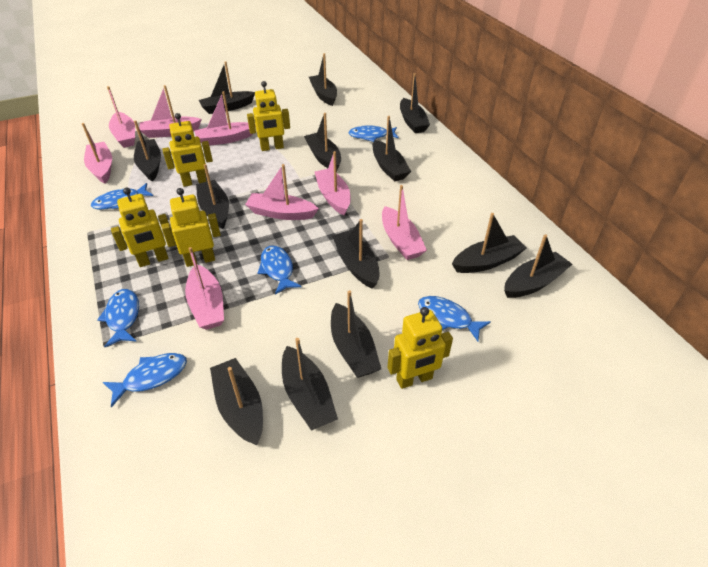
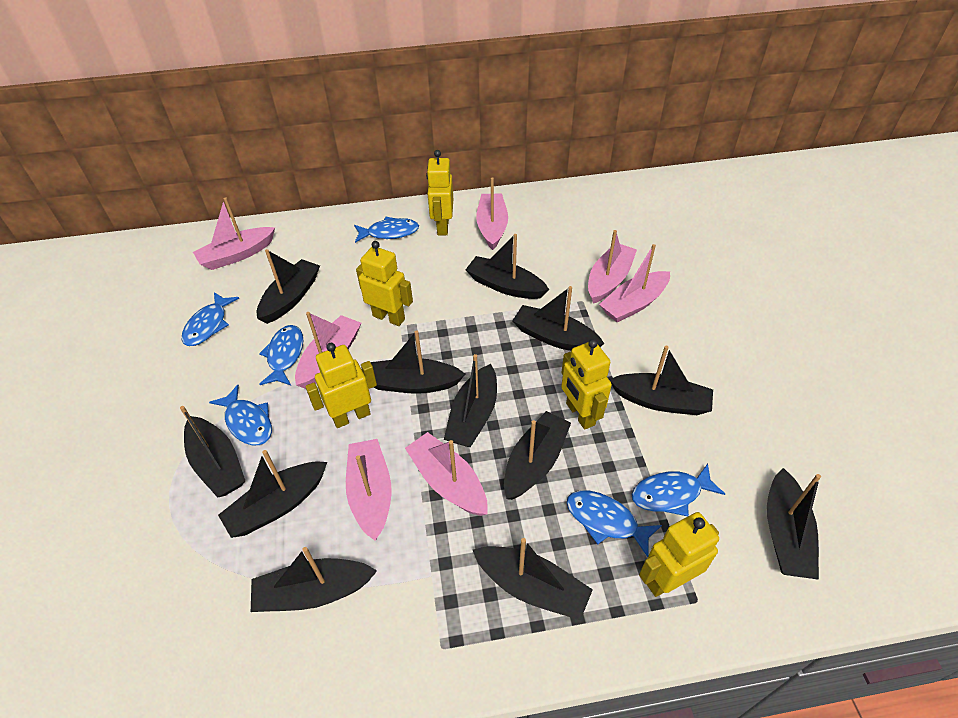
black boat: [134,120,161,181] [196,164,229,229] [199,61,255,114] [210,358,263,445] [282,338,338,431] [304,113,341,170] [309,53,337,106] [331,290,381,378] [332,219,379,289] [373,116,411,182] [400,73,430,133] [452,213,526,273] [504,234,573,298] = 13 -> [180,406,245,498] [218,450,327,538] [251,547,377,612] [257,249,320,324] [371,330,465,394] [444,354,497,447] [465,234,549,299] [473,538,593,621] [504,411,571,500] [512,286,604,351] [609,345,713,415] [767,468,821,580] = 12
pink boat: [82,123,112,184] [107,86,135,148] [139,85,202,138] [185,247,224,330] [194,91,256,146] [245,164,319,220] [315,151,351,215] [382,185,427,260] = 8 -> [193,197,275,270] [295,312,361,389] [346,439,392,541] [405,432,488,516] [476,177,508,250] [588,230,637,304] [599,244,670,322] = 7

